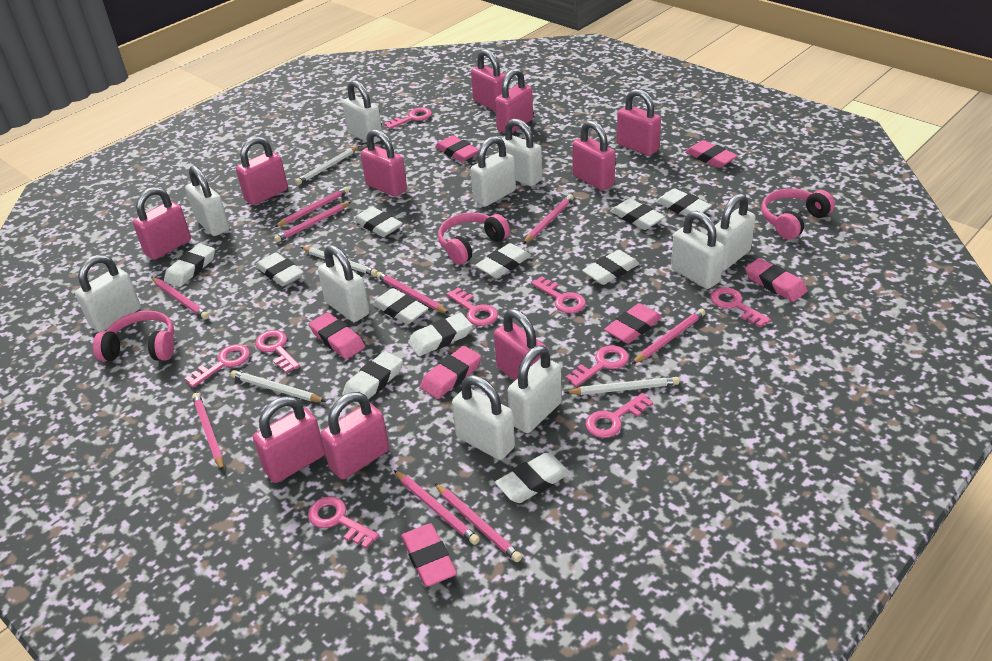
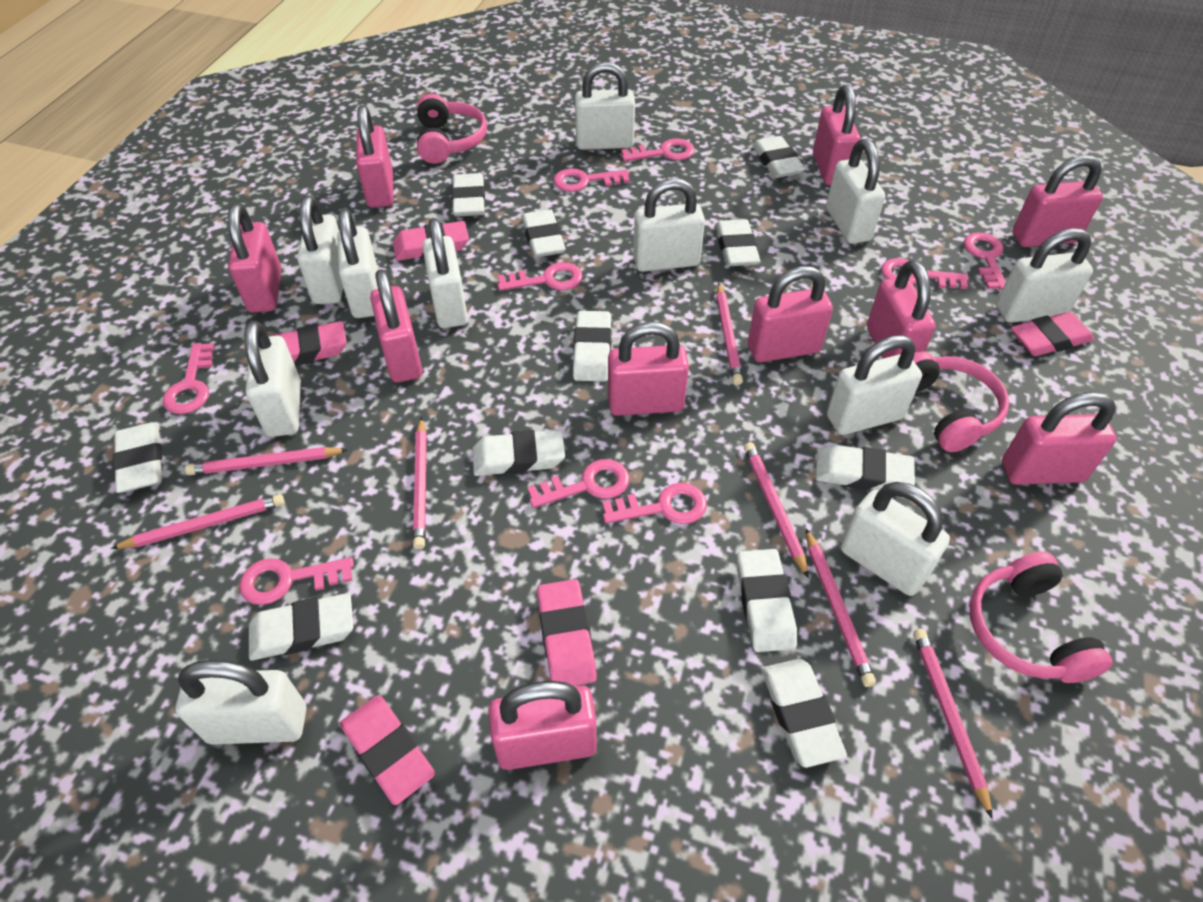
pink eraser: [309,312,365,359] [401,523,457,587] [420,346,482,399] [435,135,479,162] [604,303,662,344] [685,140,738,168] [745,258,807,302] = 7 -> [272,321,347,366] [340,695,435,805] [393,221,469,261] [537,579,597,686] [1011,312,1094,356] = 5
pink pencil: [151,277,209,319] [192,393,224,471] [274,202,351,243] [275,187,349,227] [376,272,450,314] [394,470,480,545] [434,483,522,562] [523,194,574,244] [632,309,705,364] = 9 -> [111,494,285,549] [185,447,348,475] [413,417,427,550] [716,283,743,385] [744,442,809,578] [806,528,876,687] [913,629,993,819] = 7
white padlock: [75,255,141,332] [185,165,230,236] [318,245,370,322] [342,80,382,143] [452,375,515,460] [471,136,516,207] [498,119,542,186] [507,345,562,433] [671,211,725,289] [715,193,756,271] = 10 -> [176,660,307,744] [245,320,301,437] [297,196,343,304] [337,209,378,318] [422,218,468,328] [575,62,635,150] [633,178,705,272] [826,139,885,244] [827,335,922,435] [840,482,950,596] [996,228,1093,323] = 11
white pencil: [230,370,326,402] [295,146,360,185] [301,247,378,276] [564,377,679,395] = 4 -> none = 0

